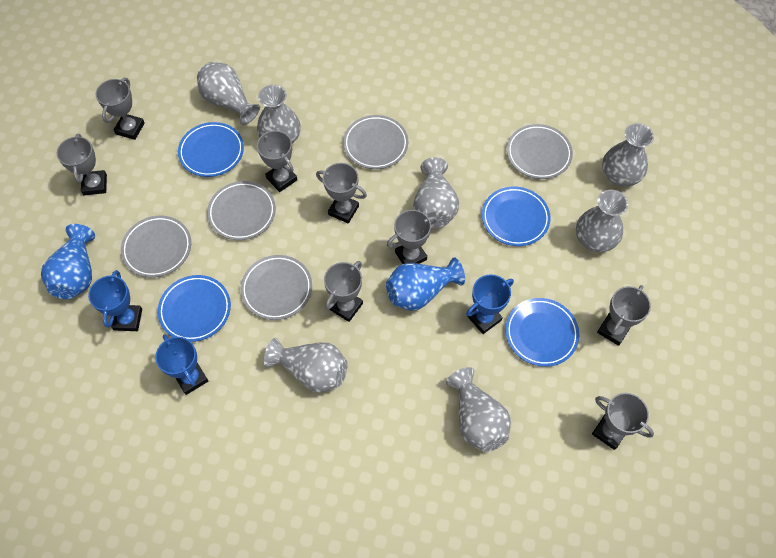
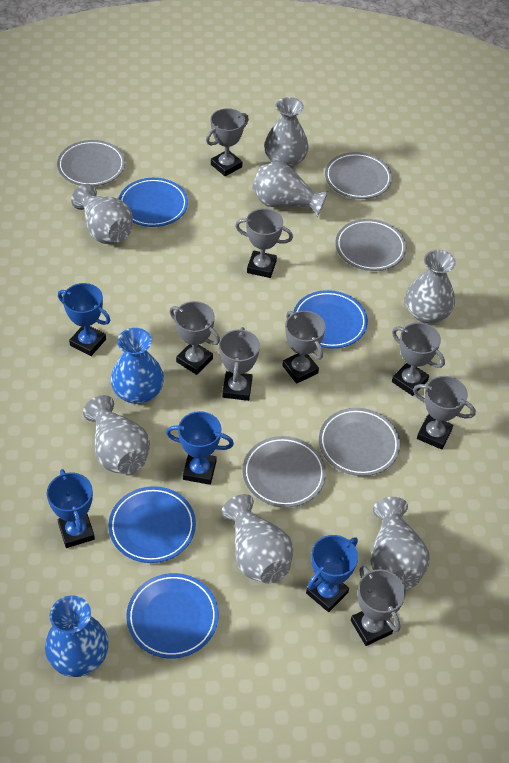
blue trophy: [88,270,142,331] [155,334,208,395] [466,274,514,334] = 3 -> [47,469,95,548] [58,283,110,356] [166,411,234,485] [306,535,358,612] = 4

